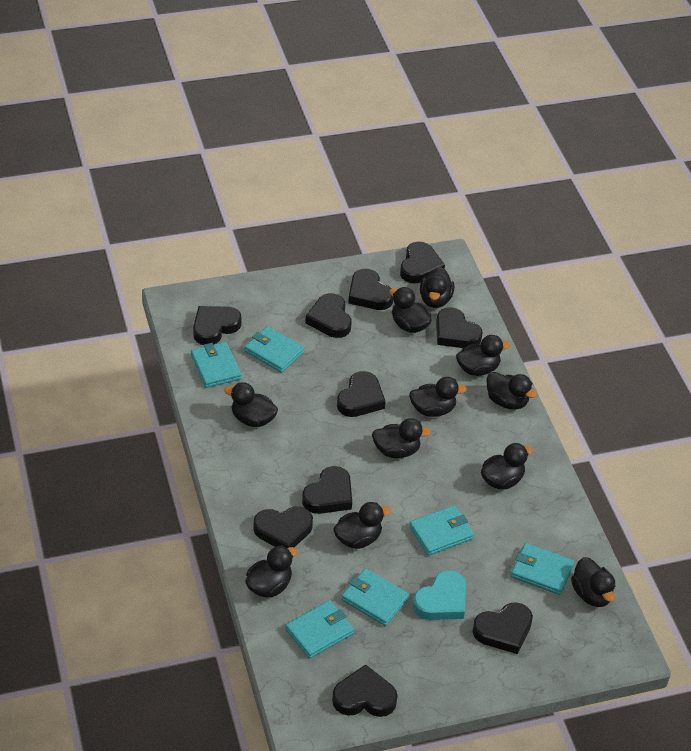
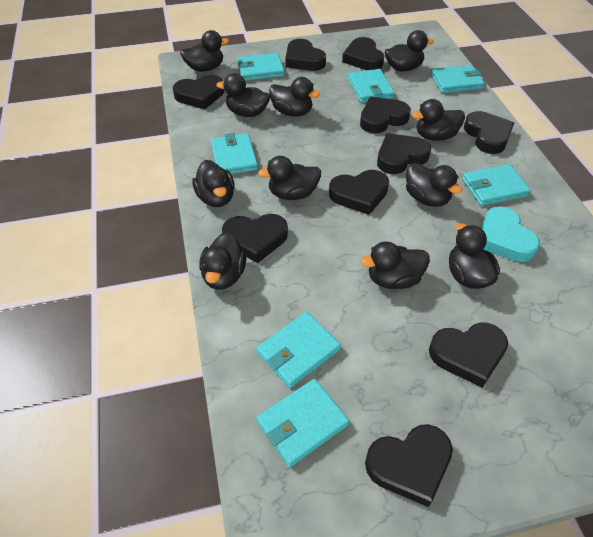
turquoise wallet: [191,342,242,388] [244,326,304,373] [285,600,354,659] [341,569,409,626] [409,506,474,556] [511,543,574,595] = 6 -> [211,133,258,174] [237,53,285,81] [256,312,341,388] [256,379,349,467] [348,69,395,103] [431,65,485,93] [462,164,531,206] = 7

